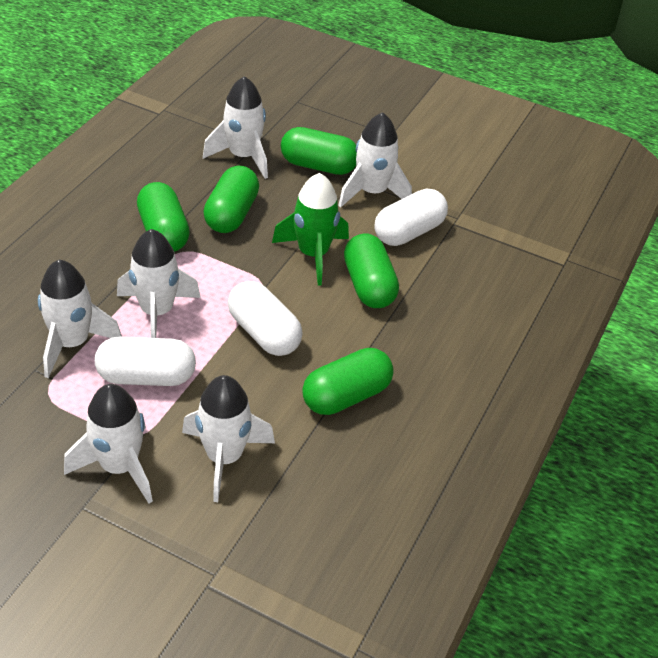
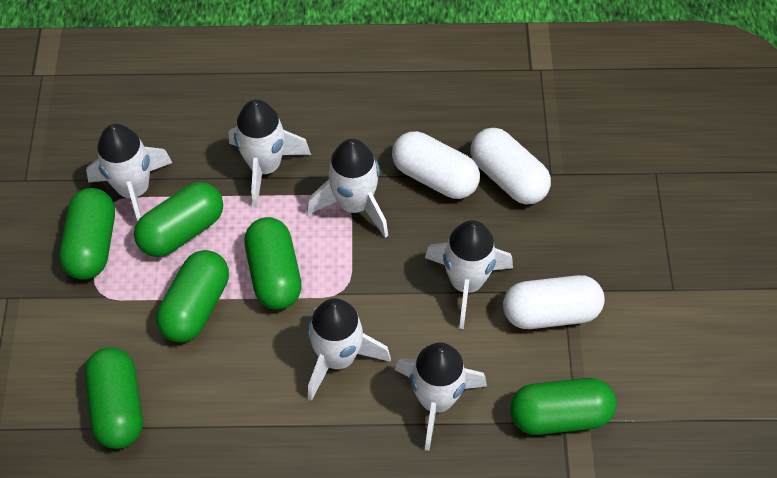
green capsule: [137,182,190,252] [203,165,259,233] [281,127,357,175] [302,348,394,415] [344,234,399,308] = 5 -> [59,188,115,280] [84,347,143,449] [134,182,223,257] [156,250,229,342] [244,217,302,310] [510,378,617,435] = 6
green rocket: [272,173,349,286] = 1 -> none = 0

